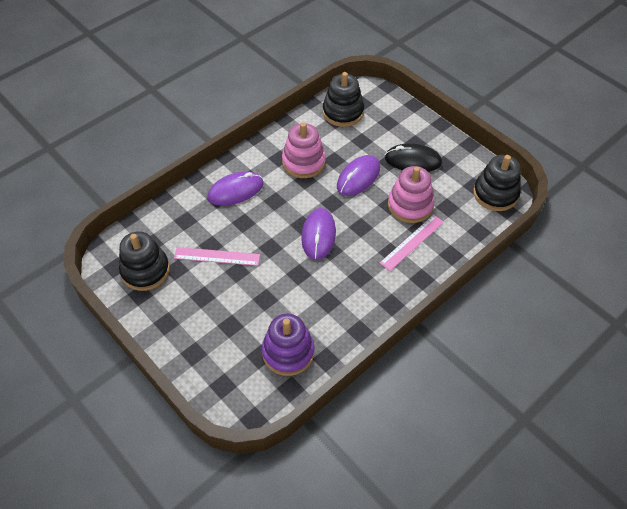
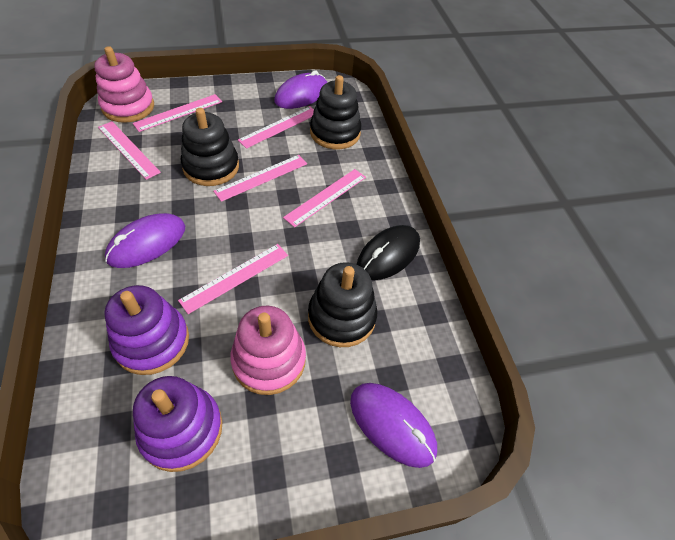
pink ruler: [174,247,260,266] [380,215,444,271] = 2 -> [98,121,161,180] [133,94,222,132] [178,244,288,314] [213,155,307,202] [238,106,314,149] [283,169,366,227] = 6
purple stacking toy: [262,313,315,376] = 1 -> [104,285,189,375] [133,376,222,472] = 2

